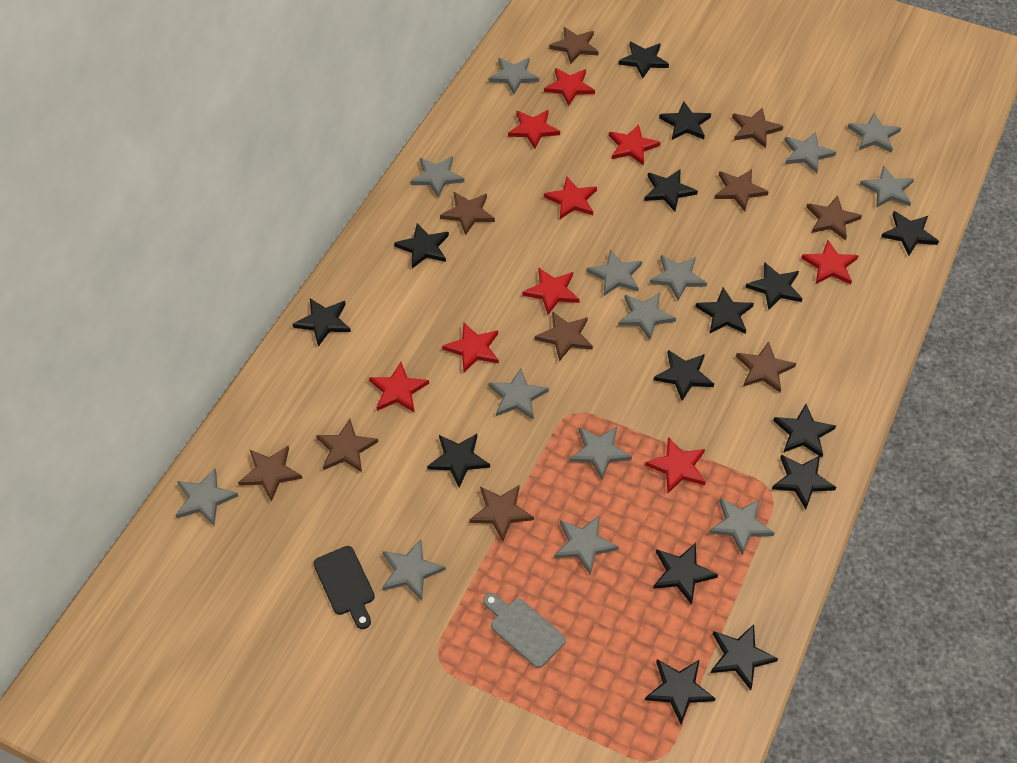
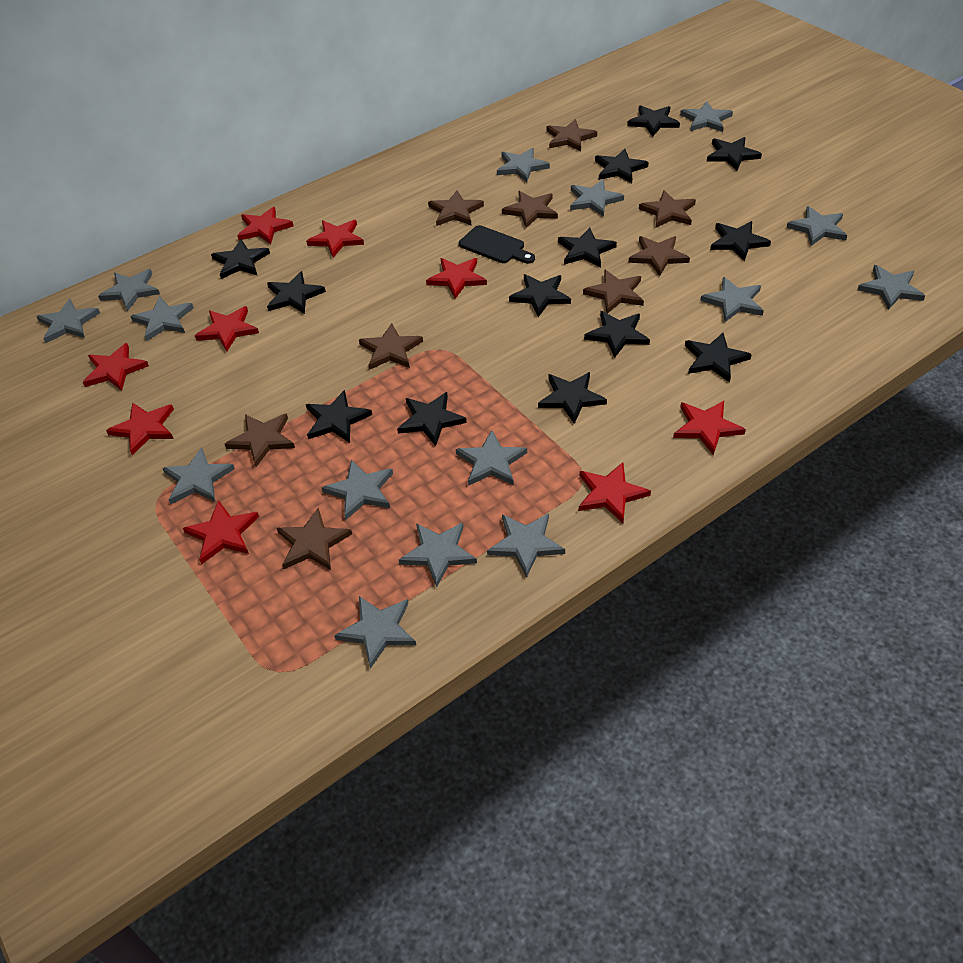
black star: [293,298,351,347] [394,223,449,269] [427,434,490,488] [618,42,669,78] [644,169,698,211] [645,659,716,725] [653,543,718,605] [654,350,714,401] [659,101,711,140] [695,288,754,334] [711,624,778,690] [745,262,803,310] [772,455,836,509] [773,404,836,457] [881,211,939,255] = 15 -> [211,239,270,279] [267,271,326,314] [306,390,372,443] [397,392,467,446] [509,274,571,317] [538,372,607,424] [558,228,617,268] [584,311,650,358] [595,149,649,183] [627,105,680,137] [685,333,752,382] [707,137,762,171] [710,221,771,261] = 13
brown star: [238,446,302,502] [316,419,378,472] [440,192,495,235] [469,485,534,542] [535,311,593,362] [549,27,599,64] [714,169,769,211] [732,107,784,148] [736,342,796,393] [806,196,862,240] = 10 -> [225,414,295,467] [277,508,352,570] [359,323,423,370] [428,190,484,226] [502,191,558,228] [546,119,597,152] [583,270,644,314] [628,236,690,276] [639,190,696,228] = 9
grey cutting board: [483,593,566,668] = 1 -> none = 0
grey star: [175,468,238,525] [382,539,446,600] [410,156,464,198] [489,58,539,94] [489,368,549,420] [554,516,619,575] [569,427,632,480] [586,249,642,296] [618,293,676,340] [649,255,707,300] [709,498,774,555] [784,132,836,173] [847,113,901,153] [860,166,914,207] = 14 -> [37,299,100,343] [98,269,160,311] [130,296,194,341] [163,447,235,504] [322,460,393,520] [334,596,417,669] [399,523,477,587] [456,430,527,486] [487,514,565,578] [497,148,550,182] [570,179,624,217] [680,101,733,132] [700,277,764,322] [786,206,847,246] [857,265,925,310] = 15

